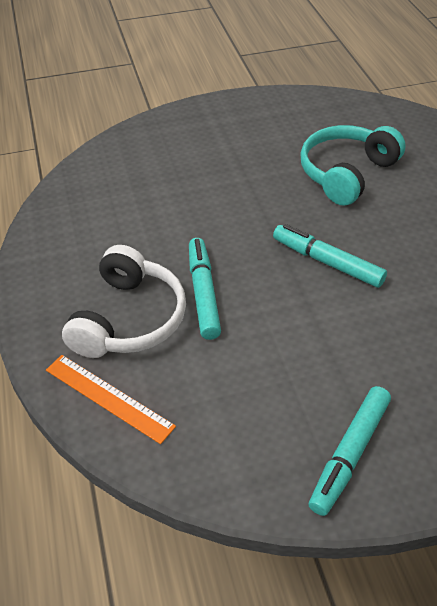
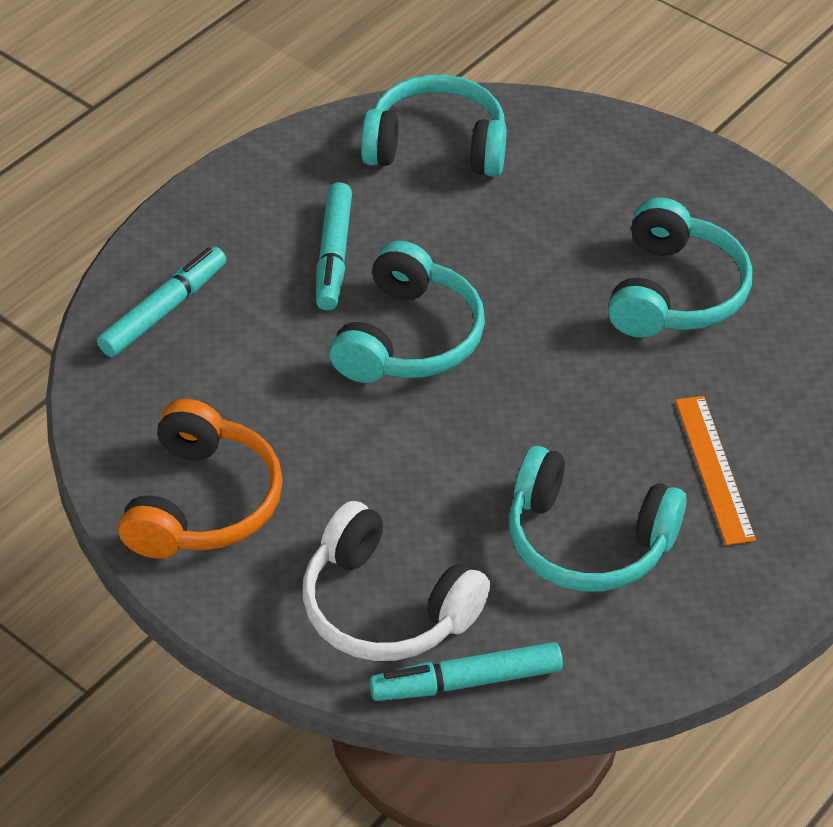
orange headphones: none = 0 -> [118,399,283,559] = 1
turquoise headphones: [300,125,406,206] = 1 -> [329,241,485,383] [361,74,507,177] [509,446,687,592] [608,197,752,338] = 4

